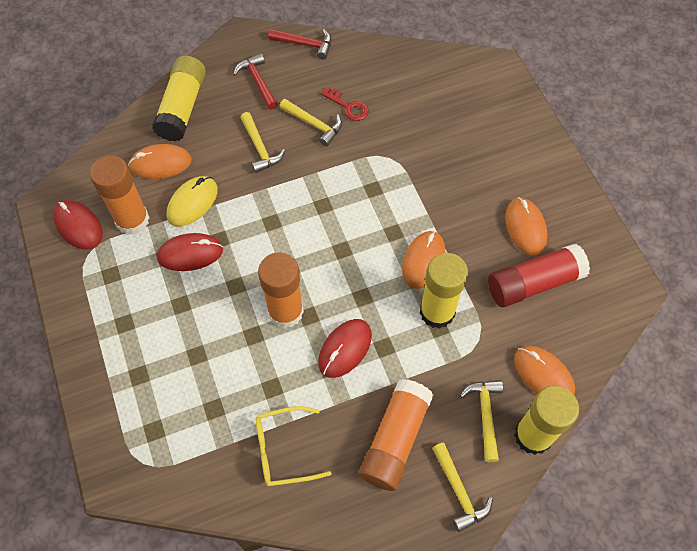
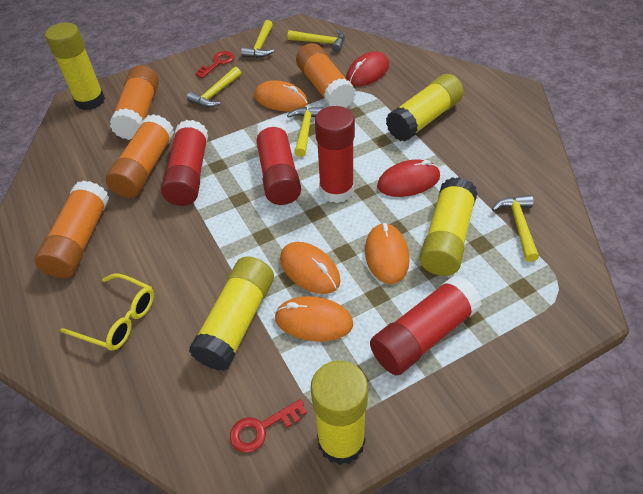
orange glue stick: [90,155,150,235] [258,252,304,328] [359,379,434,491] = 3 -> [35,180,109,278] [106,114,174,198] [110,65,159,140] [296,43,356,108] = 4
red glue stick: [488,244,590,307] = 1 -> [161,120,208,206] [254,119,301,205] [315,106,355,203] [370,275,482,375] = 4
red hammer: [233,53,278,110] [268,29,331,60] = 2 -> none = 0
red key: [321,87,369,121] = 1 -> [195,51,234,78] [230,399,307,453] = 2
red mouse: [53,200,103,250] [157,233,223,271] [318,319,372,378] = 3 -> [346,51,389,86] [377,159,440,197] = 2
yellow glue stick: [152,56,206,141] [420,253,468,329] [514,386,579,455] = 3 -> [45,23,105,110] [189,256,274,371] [310,360,368,465] [386,74,464,141] [420,177,478,276] = 5
yellow hammer: [240,112,285,173] [280,99,342,147] [432,442,493,532] [460,380,503,462] = 4 -> [187,67,241,108] [241,20,274,58] [287,30,345,52] [287,107,323,157] [492,195,539,262] = 5
yellow mouse: [166,176,218,226] = 1 -> none = 0

